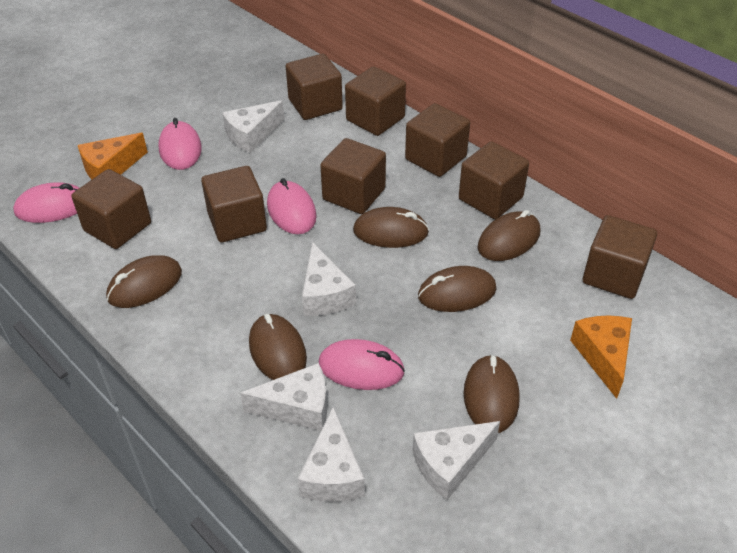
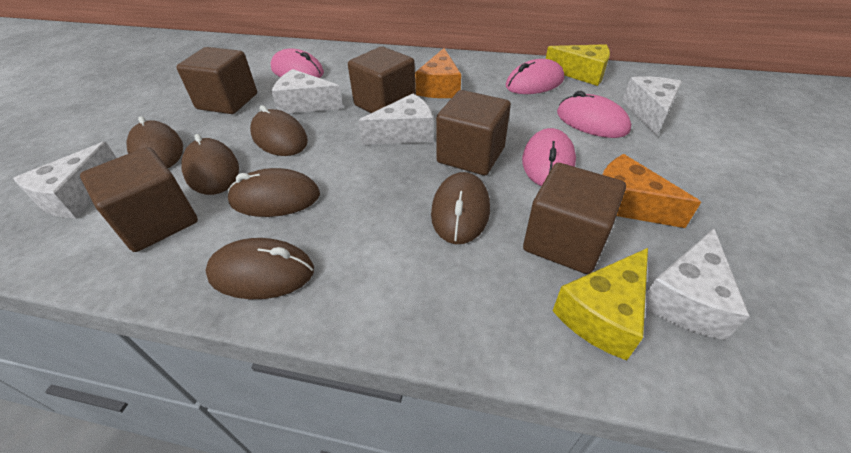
brown cube: [71,169,151,249] [201,166,267,242] [286,54,343,120] [320,138,386,214] [345,66,406,136] [405,103,470,177] [459,141,529,219] [583,215,657,299] = 8 -> [80,147,198,252] [176,47,257,114] [348,47,416,113] [436,90,511,175] [523,163,626,274] = 5
yellow cheese: none = 0 -> [546,44,610,86] [553,248,648,360] = 2

